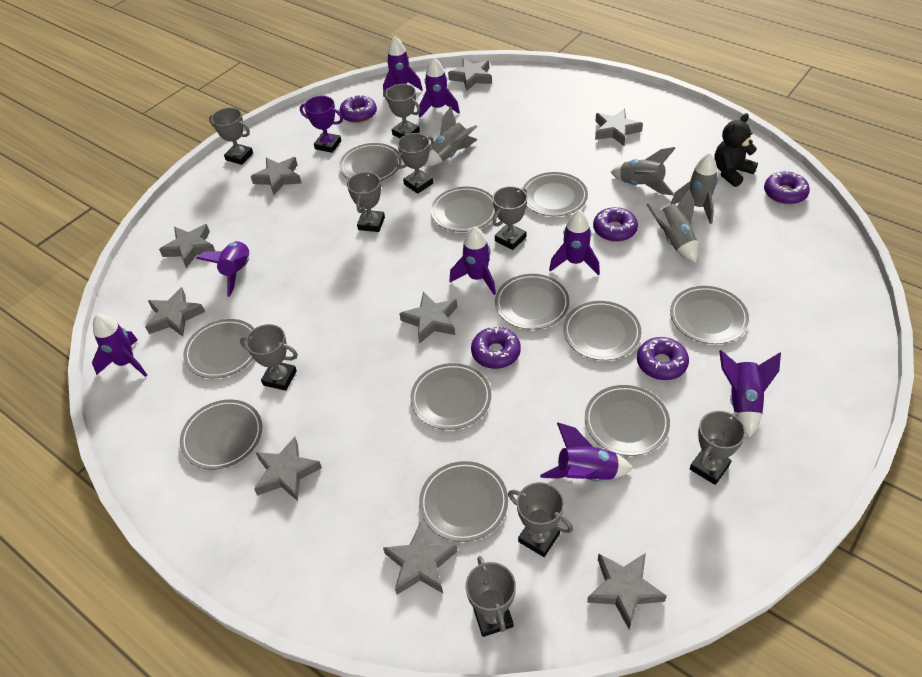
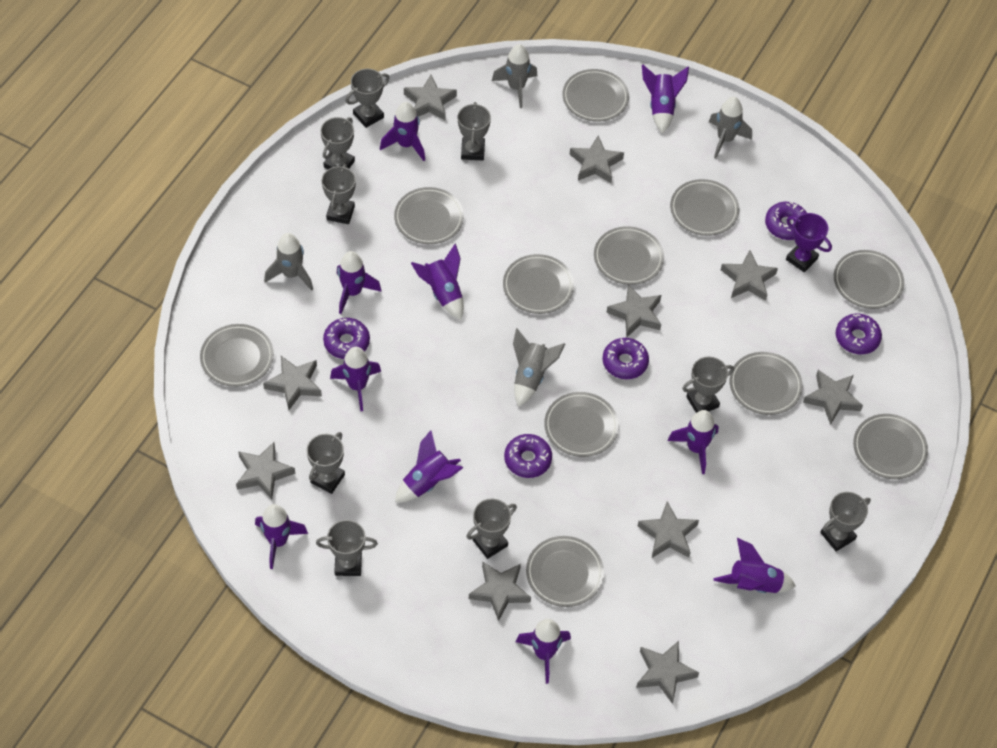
black teddy bear: [714,113,758,187] = 1 -> none = 0
grey star: [145,287,205,336] [159,224,215,268] [251,157,301,195] [254,437,322,501] [383,522,457,595] [399,292,457,344] [448,58,492,91] [587,553,667,629] [595,109,643,146] = 9 -> [236,442,295,500] [263,356,322,410] [404,75,457,120] [469,562,531,621] [570,135,624,183] [606,284,661,337] [636,641,699,704] [638,501,699,558] [721,250,778,301] [803,370,863,425] = 10
purple rocket: [92,314,147,377] [196,241,249,297] [383,37,423,97] [419,57,460,118] [449,226,496,295] [540,423,633,481] [549,210,600,275] [719,350,781,438] = 8 -> [255,504,308,569] [330,347,381,411] [337,251,381,314] [380,102,425,161] [395,430,463,502] [411,244,464,320] [516,619,571,684] [642,65,689,134] [668,410,719,474] [714,538,796,593] = 10

